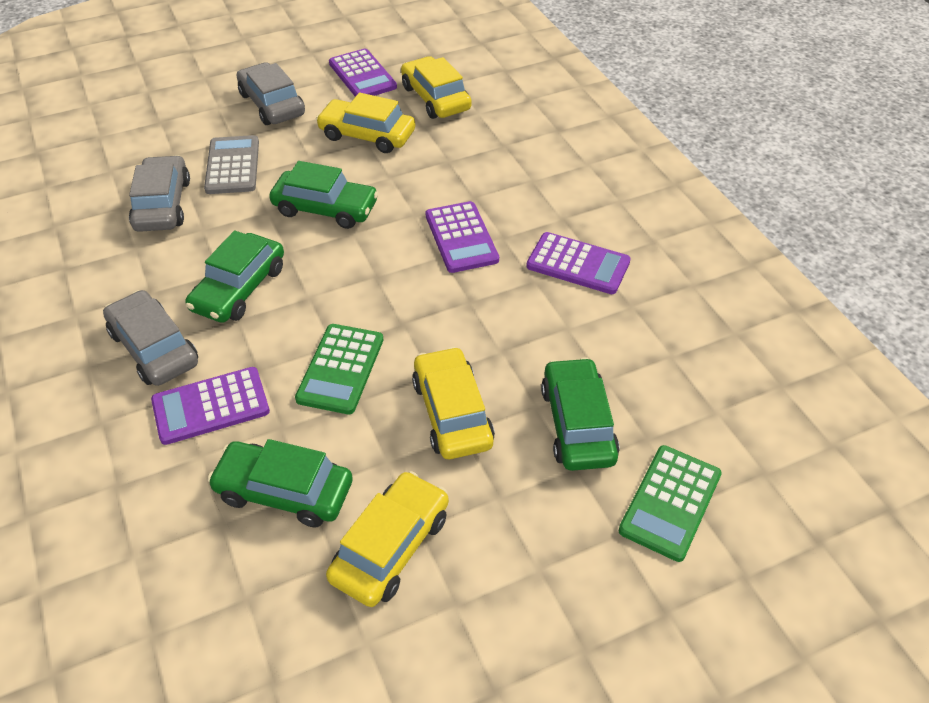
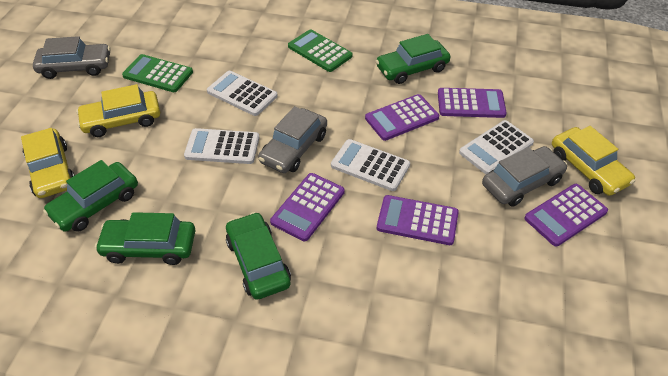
grey calculator: [204,135,259,194] = 1 -> none = 0
purple calculator: [151,367,270,445] [329,49,397,97] [426,201,499,273] [526,232,631,294] = 4 -> [270,173,345,241] [365,94,439,141] [377,195,459,245] [438,88,507,118] [524,184,608,247] = 5
white calculator: none = 0 -> [184,128,259,164] [207,71,278,116] [331,139,410,191] [459,120,534,174] = 4
yellow car: [316,93,415,153] [326,471,449,607] [401,56,472,119] [412,347,495,459] = 4 -> [21,128,75,198] [76,84,160,137] [552,126,635,196] = 3

